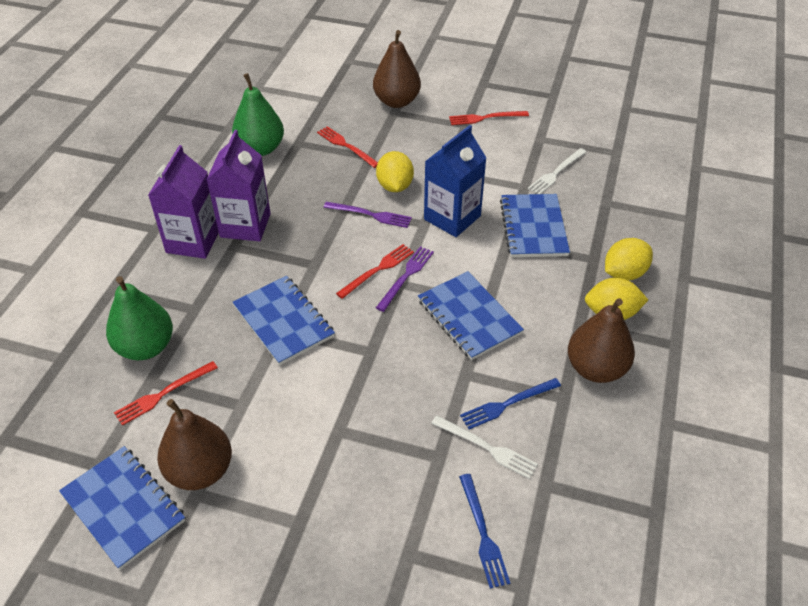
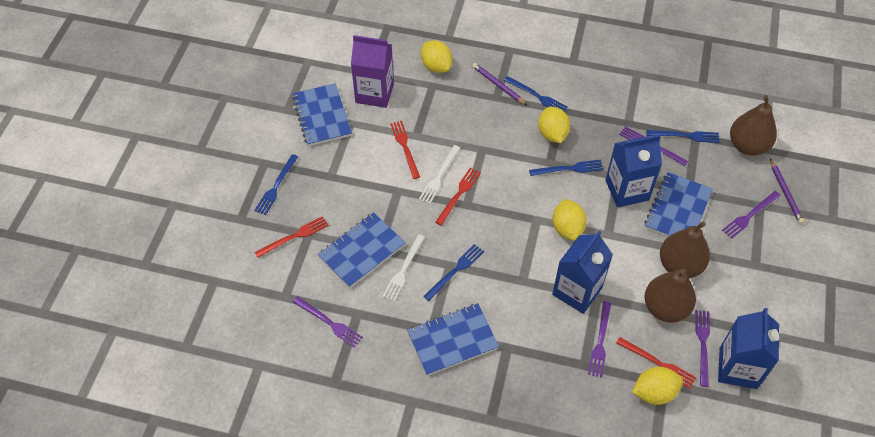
blue carton: [424,125,486,237] = 1 -> [552,231,613,314] [606,134,662,207] [718,308,779,389] = 3
blue fork: [459,474,510,588] [460,378,561,429] = 2 -> [254,154,298,215] [423,244,484,301] [504,76,568,111] [529,159,604,176] [646,130,720,143] = 5
green pear: [106,276,173,360] [232,73,284,156] = 2 -> none = 0
purple carton: [148,145,219,259] [206,130,271,241] = 2 -> [351,35,394,108] = 1
purple fork: [323,202,412,228] [376,246,434,312] = 2 -> [293,296,363,348] [588,301,611,378] [619,126,688,166] [695,310,710,387] [722,191,781,239] = 5
purple pencil: none = 0 -> [472,63,527,105] [770,159,804,224] = 2
yellow lemon: [376,151,414,192] [585,278,648,320] [605,238,653,281] = 3 -> [421,40,452,73] [538,107,570,143] [553,199,587,240] [632,367,683,405] = 4

